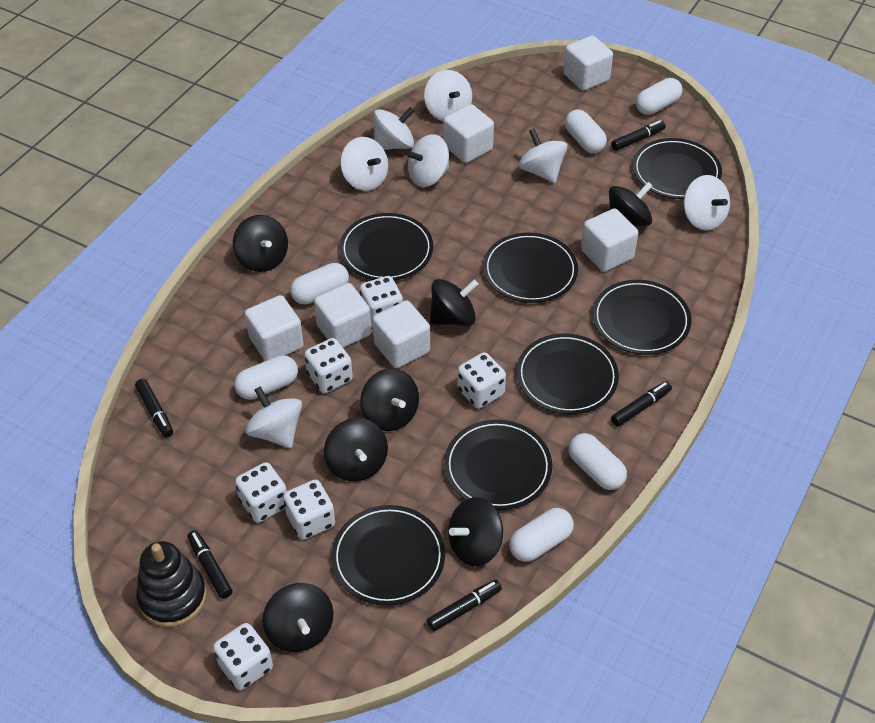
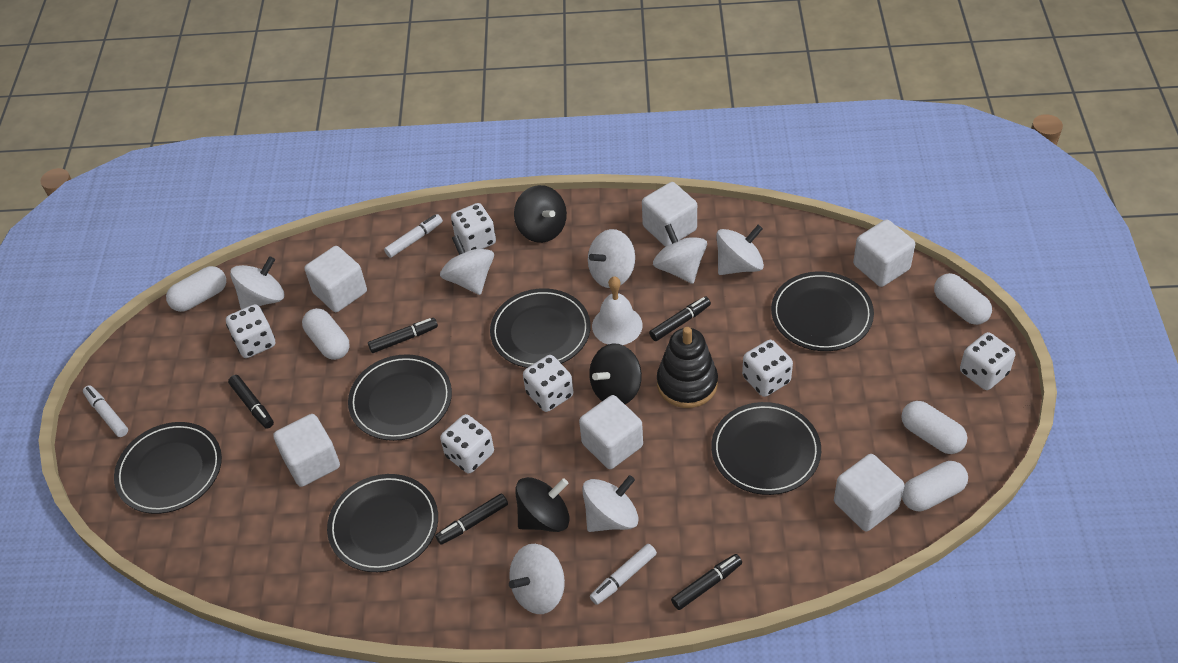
black plate: [331,505,445,606] [340,213,433,281] [444,420,552,510] [483,233,578,303] [516,334,619,414] [592,280,691,355] [632,138,722,199] = 7 -> [114,422,222,514] [327,474,438,572] [348,354,452,441] [490,288,591,368] [711,402,821,495] [771,271,874,351] = 6
black spinning top: [233,215,288,272] [263,583,333,652] [324,418,388,482] [360,369,419,431] [430,279,478,326] [448,497,503,566] [609,182,653,226] = 7 -> [514,185,567,243] [515,477,570,532] [589,343,642,404] = 3
white bell: none = 0 -> [592,276,643,345] = 1
white capsule: [234,355,298,400] [290,263,349,304] [509,508,574,562] [565,109,607,153] [569,433,627,490] [636,78,682,115] = 6 -> [166,266,226,312] [302,308,350,360] [901,401,967,454] [902,461,968,511] [934,273,992,325] = 5
white marker: none = 0 -> [83,385,128,437] [384,214,443,258] [590,544,657,605] = 3

